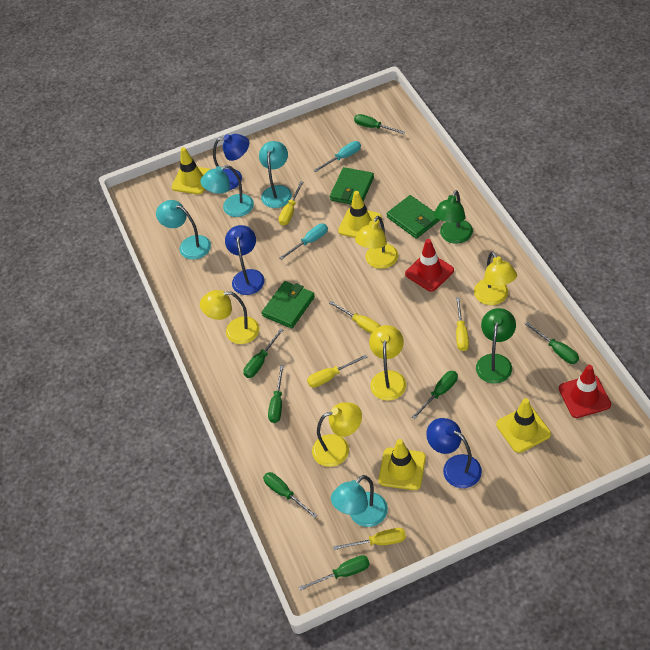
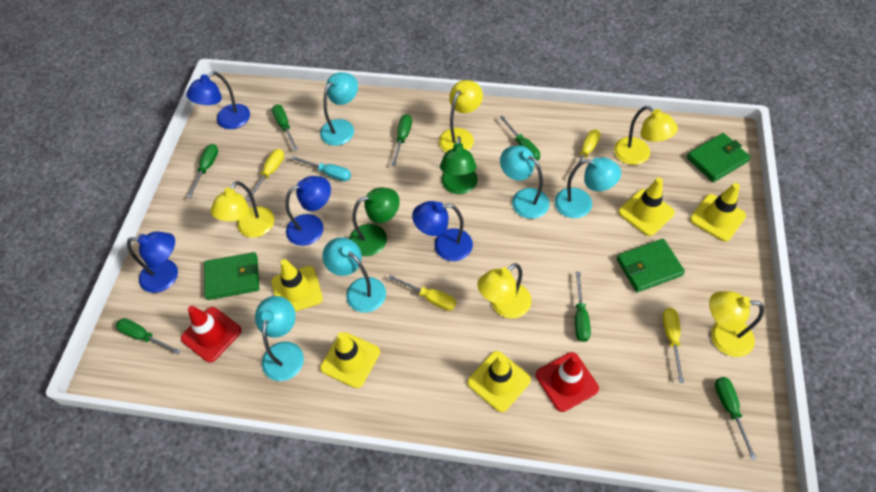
blue lamp: [213,134,249,190] [225,225,265,295] [426,418,482,488] = 3 -> [127,231,178,293] [186,71,250,129] [285,176,331,246] [412,201,473,261] = 4
turquoise lamp: [156,200,211,260] [200,165,254,217] [259,141,292,208] [331,475,388,527] = 4 -> [255,296,304,381] [320,72,358,146] [322,237,386,313] [500,146,549,219] [555,157,621,218] = 5
turquoise screwdriver: [279,224,328,260] [314,141,361,172] = 2 -> [291,156,351,181] = 1
yellow screwdriver: [279,181,303,226] [307,355,367,388] [329,301,380,334] [333,528,406,550] [456,297,469,351] = 5 -> [246,149,284,201] [388,275,456,311] [572,129,601,179] [662,308,684,383] = 4
yellow traffic cone: [172,147,211,194] [338,191,382,238] [378,439,426,490] [496,398,551,453] = 4 -> [272,259,323,312] [320,332,380,388] [468,351,531,412] [618,178,675,236] [690,183,746,242] = 5

